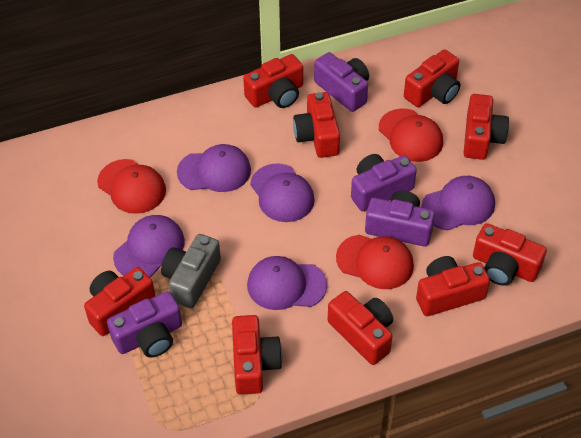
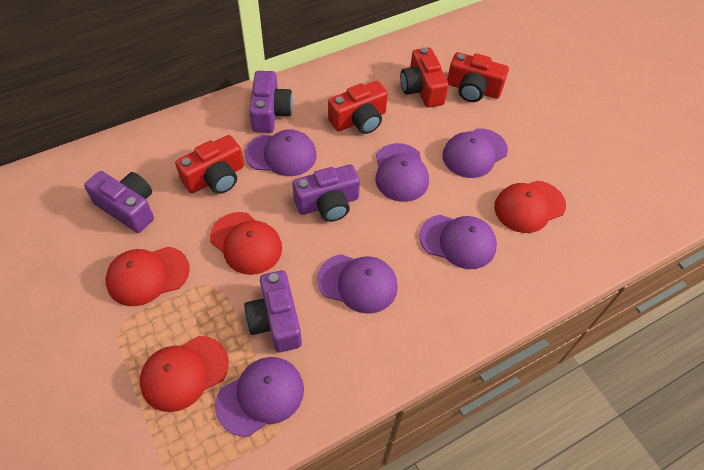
grey camera: [161,234,221,308] = 1 -> none = 0
purple cap: [113,215,185,277] [177,144,251,192] [247,256,327,310] [250,164,315,222] [421,176,495,230] = 5 -> [215,357,304,437] [245,129,317,176] [317,254,398,314] [375,143,429,202] [419,215,497,269] [442,128,508,178] = 6
red camera: [84,267,155,336] [232,315,283,395] [243,54,303,108] [293,92,340,158] [328,291,393,365] [404,49,460,107] [416,256,490,316] [464,94,509,160] [473,223,547,286] = 9 -> [175,135,244,194] [328,81,388,134] [400,47,449,108] [447,52,509,102] = 4
red cap: [97,159,166,214] [336,235,414,289] [379,108,443,162] = 3 -> [105,246,190,306] [140,336,229,412] [210,212,282,275] [494,181,566,233] = 4

